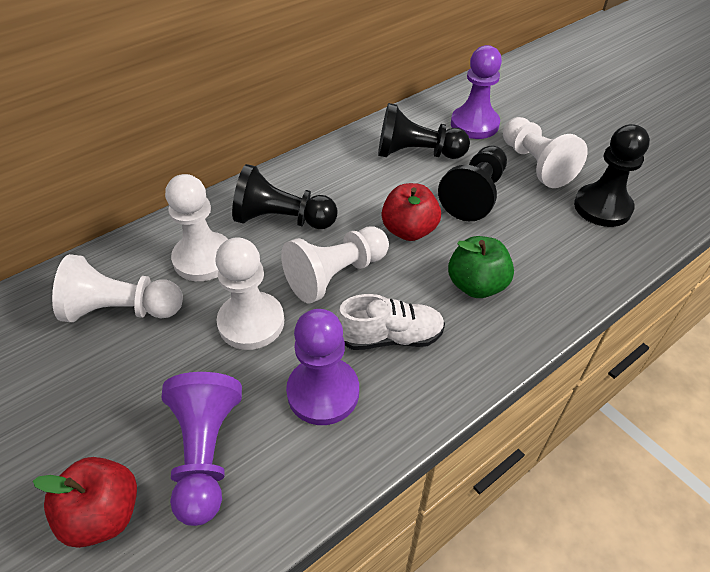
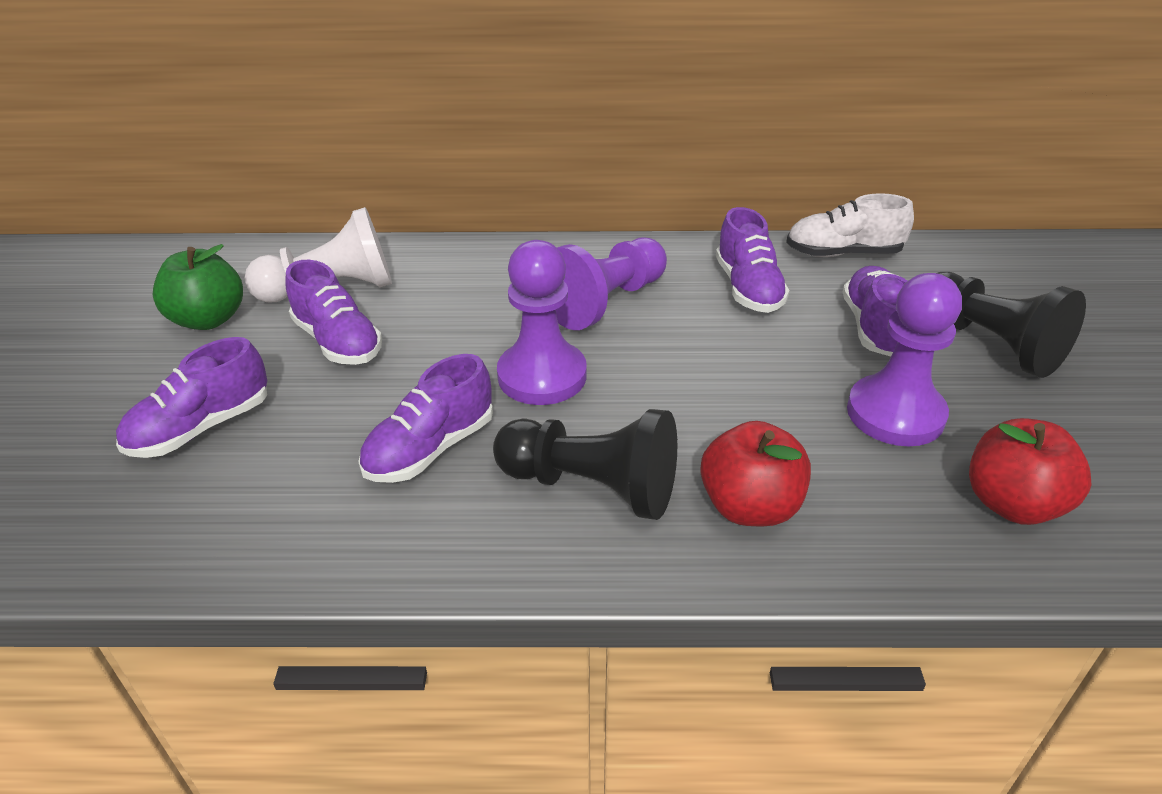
black pawn: [232,164,338,229] [378,103,470,159] [438,145,507,221] [574,124,650,227] = 4 -> [493,409,677,520] [937,272,1086,378] = 2
purple shoe: none = 0 -> [116,337,267,458] [285,260,382,365] [358,354,493,483] [716,207,790,313] [843,266,907,356] = 5
white pawn: [52,254,183,322] [165,174,228,281] [215,237,284,350] [281,226,389,304] [503,117,588,188] = 5 -> [245,207,392,303] = 1

